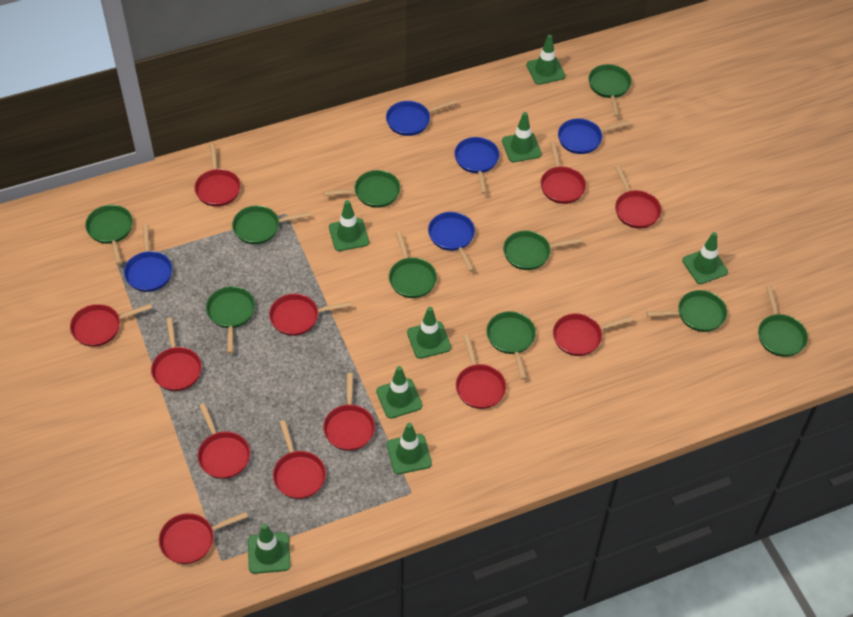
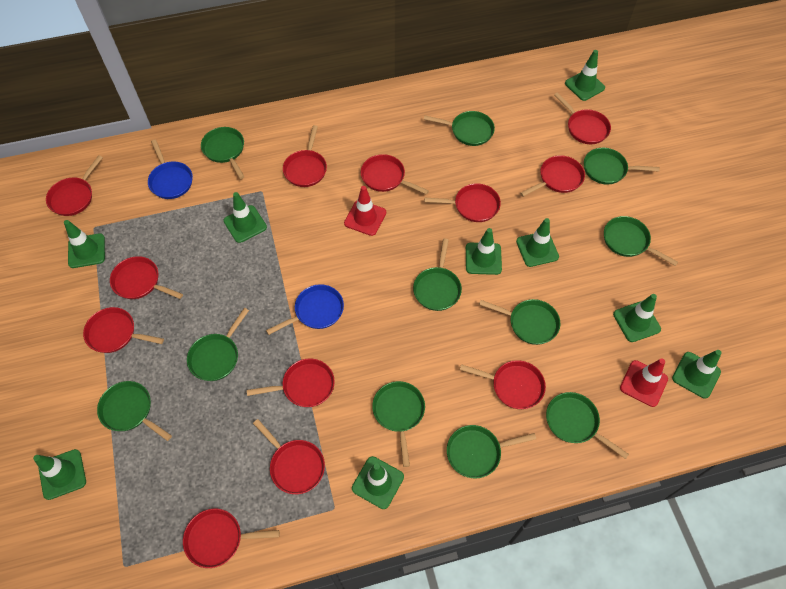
blue pan: [124,224,172,292] [386,99,457,136] [428,212,475,271] [454,137,499,194] [558,118,630,154] = 5 -> [148,140,193,199] [266,284,344,335] = 2
green pan: [85,205,133,265] [206,286,255,354] [232,206,311,244] [323,170,400,208] [389,231,437,298] [486,311,536,380] [503,231,582,270] [588,64,632,117] [646,290,727,332] [758,285,808,357] = 10 -> [97,381,172,441] [187,308,249,381] [201,127,245,179] [372,381,425,467] [413,239,462,311] [424,111,495,146] [447,425,536,478] [479,299,560,345] [546,392,629,459] [584,148,660,185] [604,216,678,266] = 11
green traffic cone: [248,524,291,574] [329,200,369,251] [376,366,422,419] [387,423,432,474] [407,307,451,359] [502,112,542,162] [526,35,565,85] [682,232,728,284] = 8 -> [33,449,86,500] [64,220,105,268] [224,192,267,243] [352,456,404,509] [466,228,502,275] [516,218,559,267] [565,50,605,101] [613,294,661,342] [672,350,722,399] = 9
red traffic cone: none = 0 -> [344,186,386,236] [620,359,668,407] = 2

